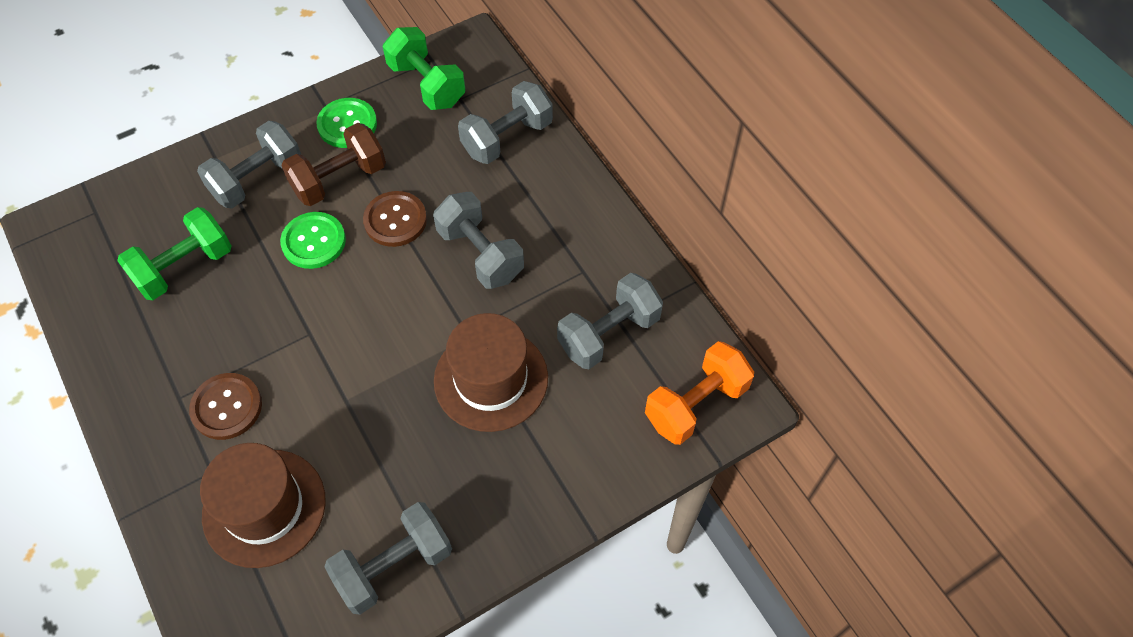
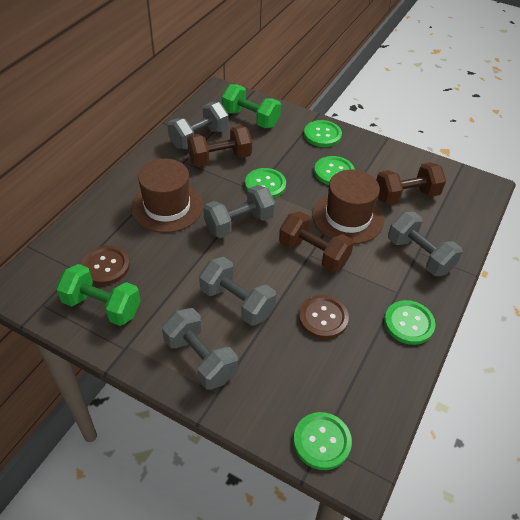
brown dumbbell: [281,123,386,206] = 1 -> [187,126,252,167] [279,211,354,272] [376,162,446,205] = 3
green button: [280,212,346,269] [316,98,377,148] = 2 -> [245,168,286,199] [293,412,352,470] [304,120,342,147] [314,156,355,185] [384,300,436,345] = 5
orange dumbbell: [645,341,754,445] = 1 -> none = 0

